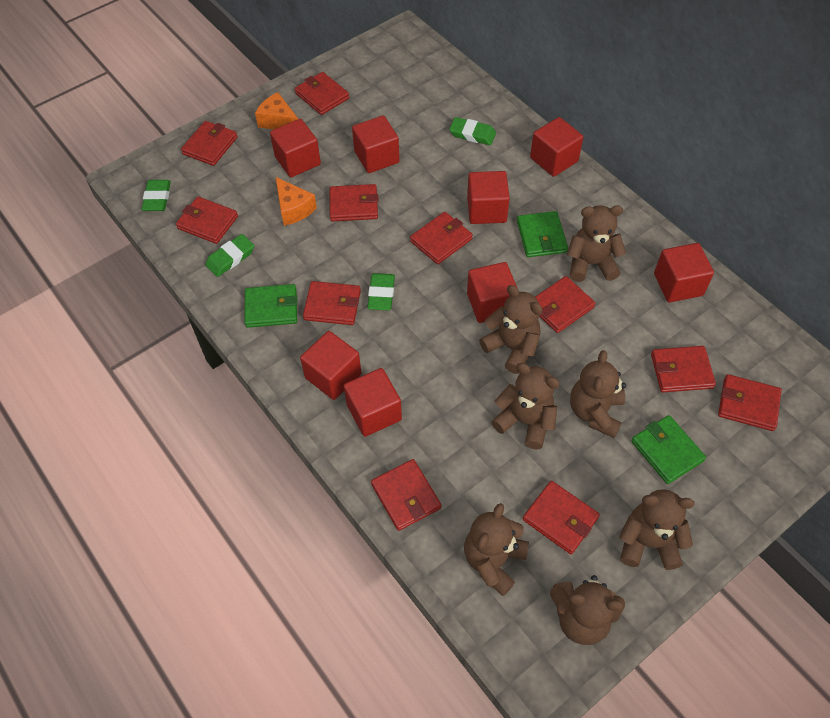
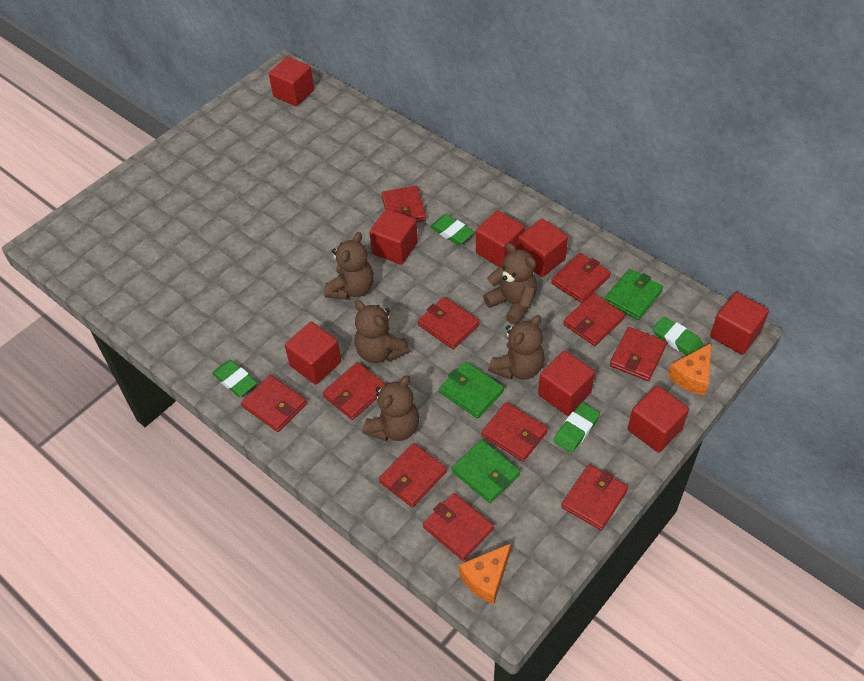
brown teddy bear: [464,503,529,596] [479,285,542,374] [491,363,560,450] [550,575,625,645] [567,205,626,282] [570,350,626,438] [619,489,695,570] = 7 -> [324,232,374,300] [355,300,411,363] [362,375,419,441] [483,243,537,325] [488,315,545,380] = 5

